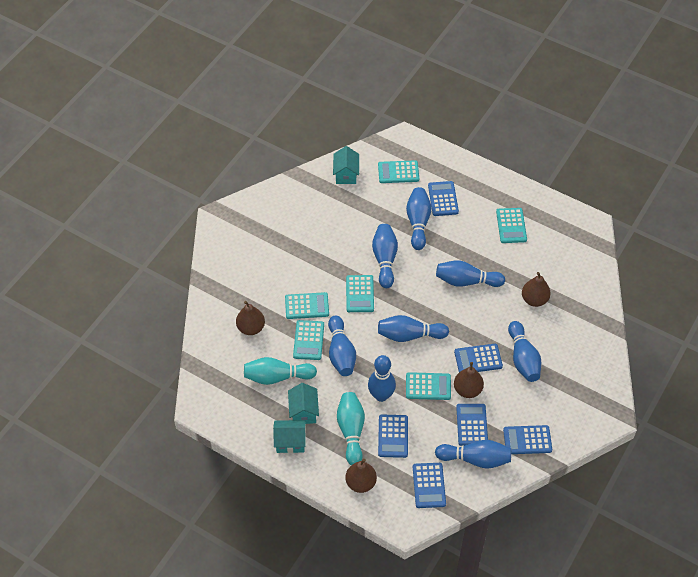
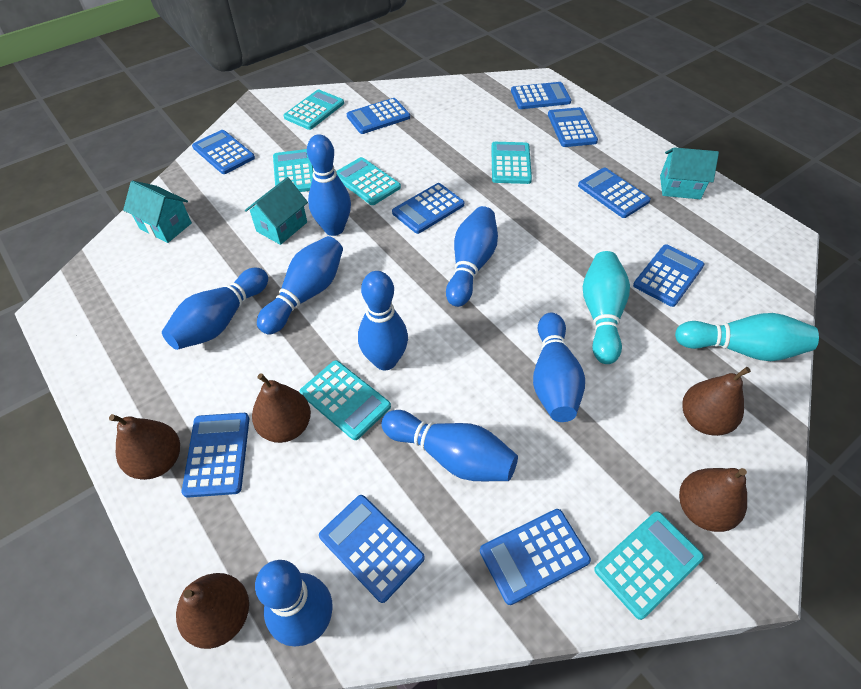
blue calculator: [378,414,408,458] [413,463,446,508] [428,181,459,216] [454,344,503,372] [456,404,488,446] [503,425,552,454] = 6 -> [182,413,249,498] [192,130,255,174] [319,495,425,603] [347,98,410,134] [392,183,464,234] [480,509,591,605] [511,82,571,109] [548,107,598,147] [578,168,651,218] [633,245,705,307] = 10
brown pear: [236,301,265,335] [346,459,377,493] [454,362,484,398] [522,272,551,307] = 4 -> [109,414,180,480] [176,573,249,649] [252,373,311,443] [679,468,747,532] [682,367,751,436] = 5

